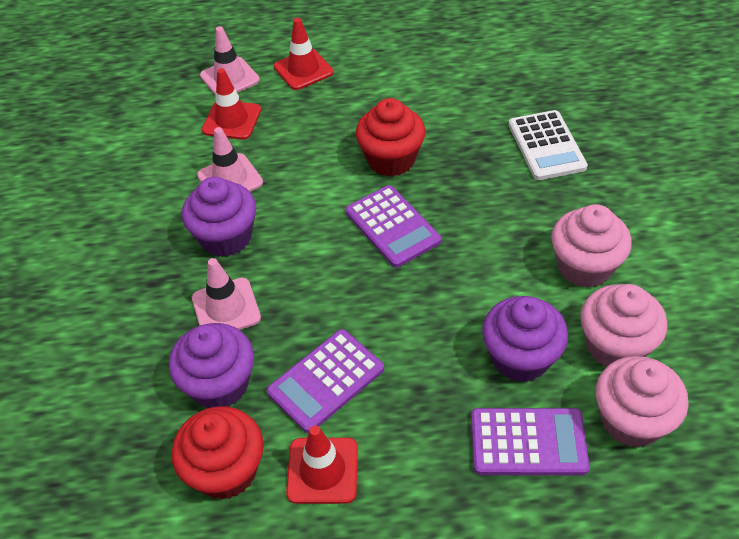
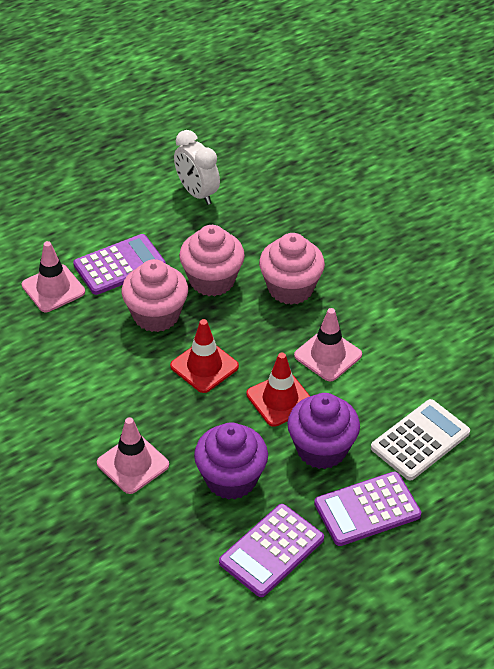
purple cupcake: [169,323,254,408] [182,177,256,257] [482,296,568,382] = 3 -> [194,422,268,500] [287,393,360,469] = 2
red cupcake: [172,406,264,500] [356,98,426,176] = 2 -> none = 0
red traffic cone: [202,68,261,140] [274,18,334,90] [286,426,358,504] = 3 -> [170,319,239,393] [246,353,310,427] = 2
white clock: none = 0 -> [174,130,220,205] = 1

